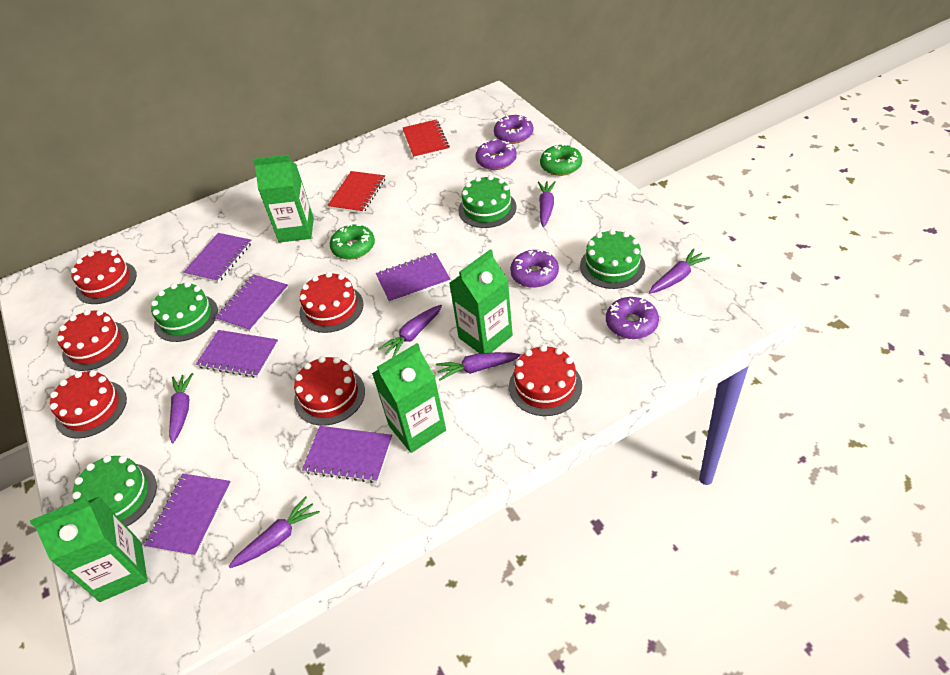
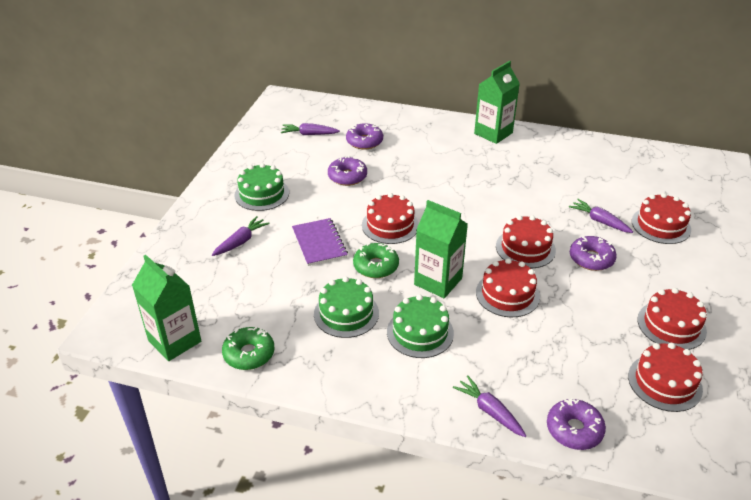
green cake: [72,455,157,526] [151,282,218,342] [458,175,517,228] [580,229,645,289] = 4 -> [234,163,289,211] [314,276,379,338] [387,294,454,358] = 3
green carton: [30,496,147,602] [253,154,314,243] [372,343,446,453] [449,249,513,353] = 4 -> [132,255,201,361] [414,200,468,298] [474,61,520,144] = 3
purple carrot: [169,373,194,443] [228,496,320,568] [378,305,442,358] [436,352,521,381] [538,181,556,227] [649,248,710,294] = 6 -> [212,216,270,256] [281,123,340,135] [453,375,526,437] [569,199,633,233] = 4
purple notebook: [144,474,231,556] [184,233,252,283] [196,330,279,378] [214,275,289,332] [302,426,392,483] [376,253,451,303] = 6 -> [292,218,348,266] = 1
red notebook: [327,171,385,213] [403,119,450,159] = 2 -> none = 0

